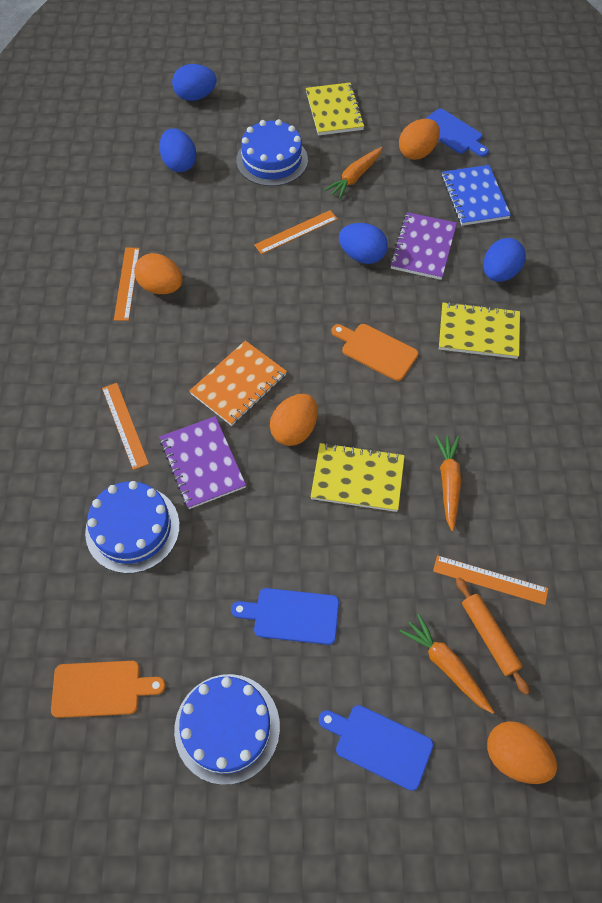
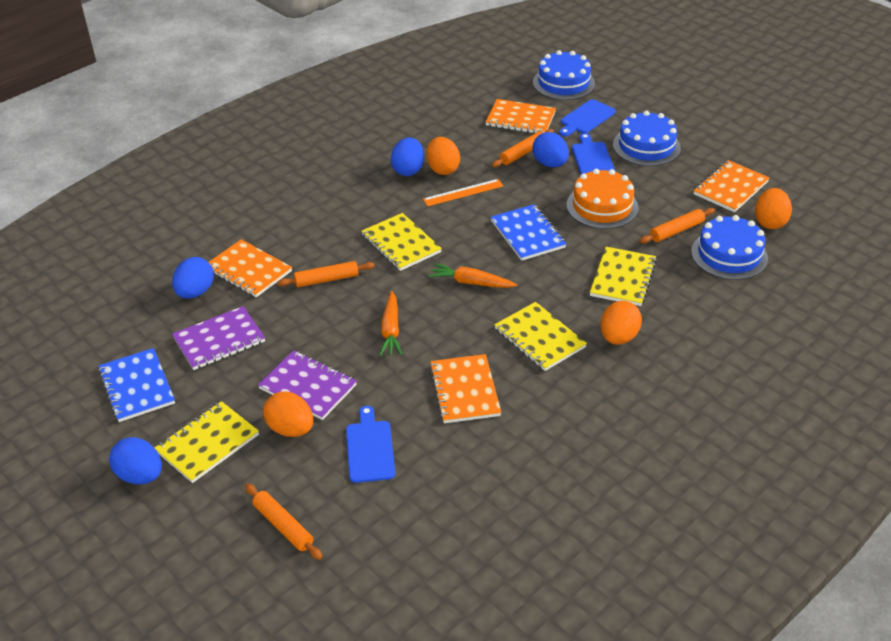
blue notebook: [442,165,511,226] = 1 -> [98,348,175,422] [491,204,566,261] = 2
orange cake: none = 0 -> [566,169,639,229] = 1
orange carrot: [324,147,383,199] [399,614,494,714] [435,435,461,531] = 3 -> [380,291,402,356] [429,263,517,288] = 2
orange cutting board: [51,661,166,718] [332,324,418,381] = 2 -> none = 0
orange notebook: [189,341,287,426] = 1 -> [209,239,292,297] [429,354,501,423] [485,99,556,134] [693,160,770,212] = 4
orange rolling pin: [456,577,530,695] = 1 -> [245,484,322,560] [277,261,375,287] [492,129,554,167] [640,208,715,244] = 4
orange ruler: [102,383,149,470] [114,248,140,321] [254,210,337,254] [433,555,548,605] = 4 -> [423,179,503,206] = 1
yellow notebook: [306,83,365,135] [311,443,405,512] [439,302,520,359] = 3 -> [155,401,259,483] [361,213,442,271] [494,302,587,371] [590,247,657,306] = 4

